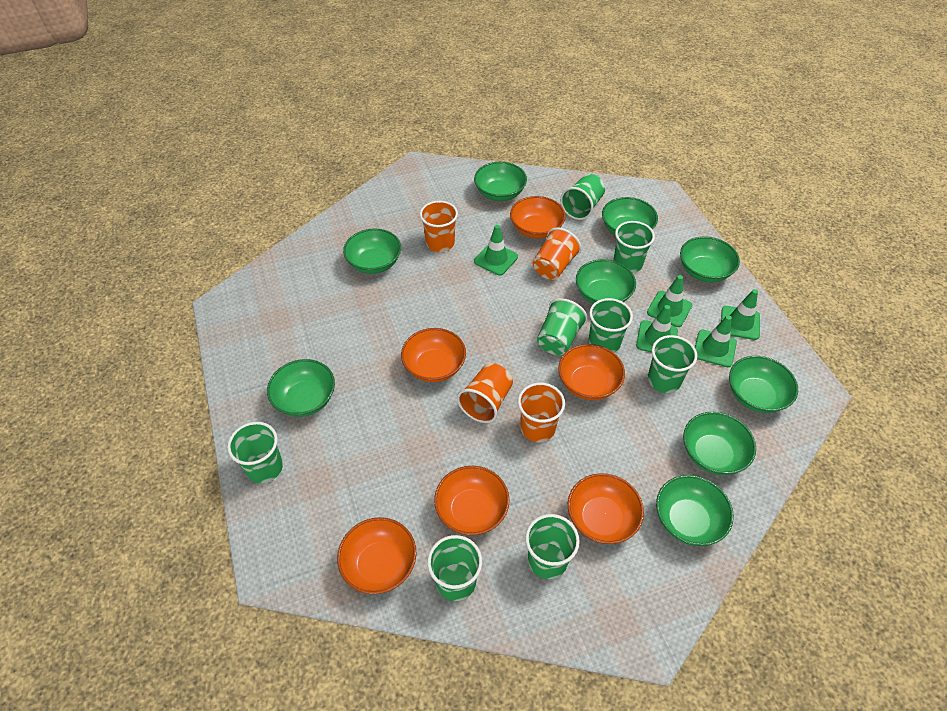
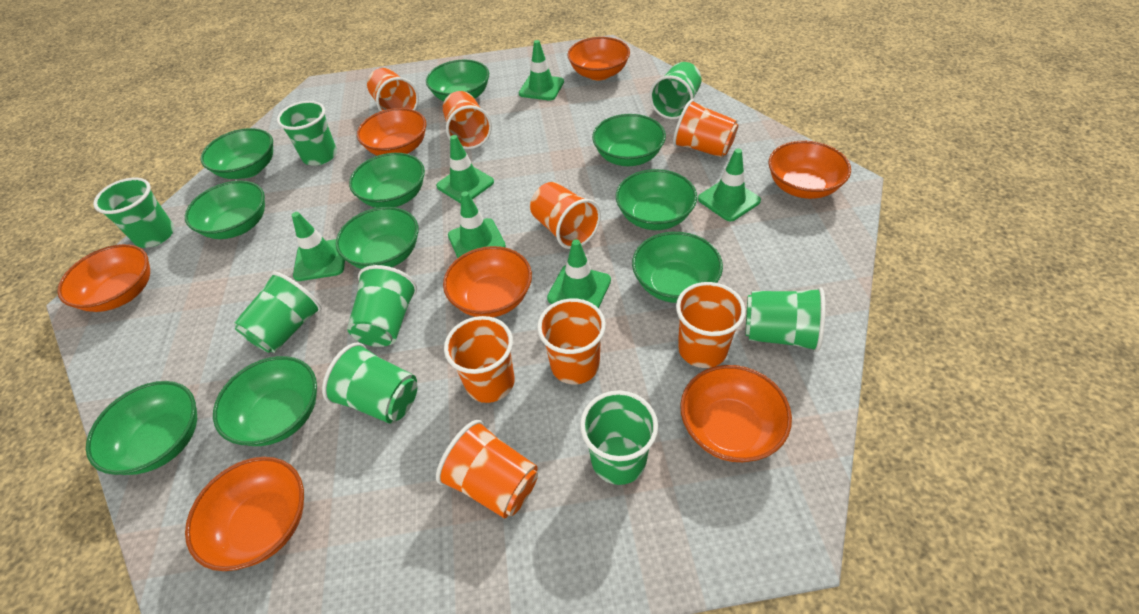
green bowl: [267,359,335,417] [343,229,401,274] [474,162,527,201] [576,259,636,304] [602,197,658,235] [656,475,734,546] [680,236,740,283] [683,412,756,475] [729,356,798,413] = 9 -> [86,381,197,475] [185,181,265,239] [201,128,273,179] [213,356,317,446] [336,207,418,269] [349,153,425,208] [426,60,489,101] [592,114,666,166] [616,169,697,230] [632,232,723,303] = 10
green traffic cone: [474,225,518,276] [636,305,678,353] [647,275,692,327] [695,315,737,367] [721,289,760,340] = 5 -> [292,212,345,281] [436,135,494,203] [448,191,506,258] [519,40,564,101] [547,239,611,308] [698,148,761,221] = 6
orange bowl: [337,517,417,594] [401,328,466,382] [434,466,510,535] [510,196,566,239] [558,344,625,400] [568,473,644,544] = 6 -> [57,244,150,312] [185,457,304,571] [357,108,426,156] [443,246,532,317] [567,37,630,80] [680,365,792,462] [768,141,851,199] = 7
orange cup: [420,201,458,252] [457,363,513,423] [518,382,565,442] [533,227,582,280] = 4 -> [367,68,419,111] [436,420,538,518] [443,91,492,149] [444,316,515,403] [530,182,601,249] [537,298,606,384] [673,99,738,158] [676,282,746,368] = 8

